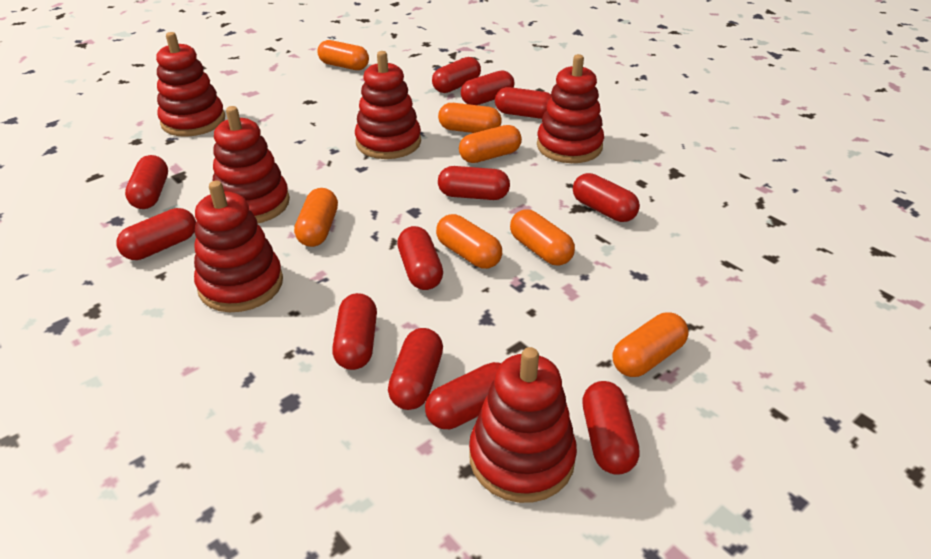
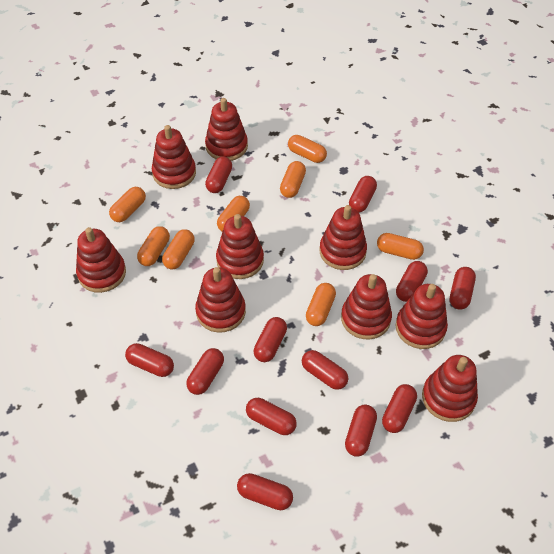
orange capsule: [294,188,338,247] [317,40,369,70] [436,214,502,269] [438,103,502,133] [459,125,522,163] [510,210,575,265] [613,312,689,377] = 7 -> [109,187,146,222] [137,226,170,266] [162,229,195,269] [217,196,250,231] [280,161,306,198] [288,135,327,163] [306,283,336,326] [377,233,424,260] = 8
red stacking toy: [156,32,225,137] [194,181,283,312] [213,106,290,224] [355,51,421,159] [469,347,577,503] [537,54,604,163] = 6 -> [76,227,126,293] [152,125,196,189] [195,267,246,333] [205,98,248,161] [216,214,264,279] [319,205,367,270] [341,274,392,340] [396,284,448,349] [422,355,478,422] = 9

